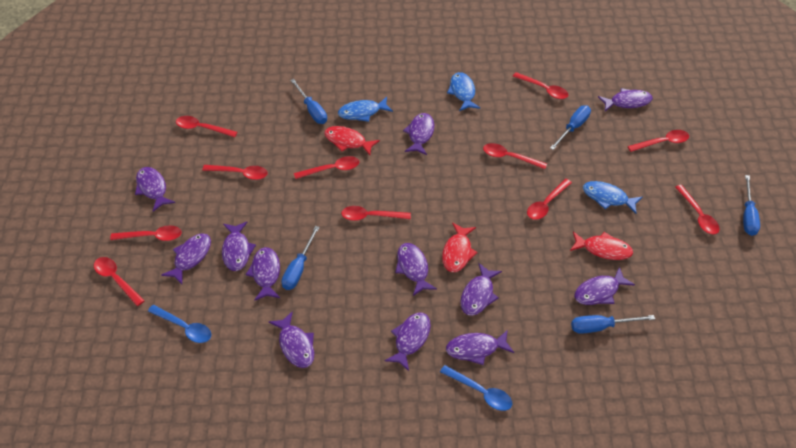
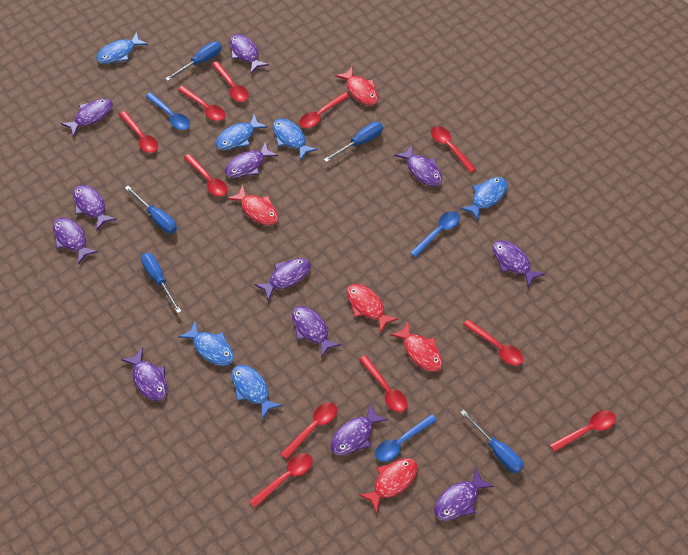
blue fish: [338,97,393,122] [447,72,480,111] [583,181,642,214] = 3 -> [96,32,148,64] [179,321,234,366] [215,114,268,150] [232,365,282,419] [272,118,318,161] [460,177,507,220] = 6
blue spoon: [148,305,211,343] [440,365,512,411] = 2 -> [145,92,190,130] [375,414,437,462] [410,211,460,258] = 3
red fish: [324,126,380,155] [442,222,478,272] [570,231,633,260] = 3 -> [227,186,278,225] [335,67,378,105] [347,284,399,333] [359,458,417,514] [390,321,443,372] = 5

